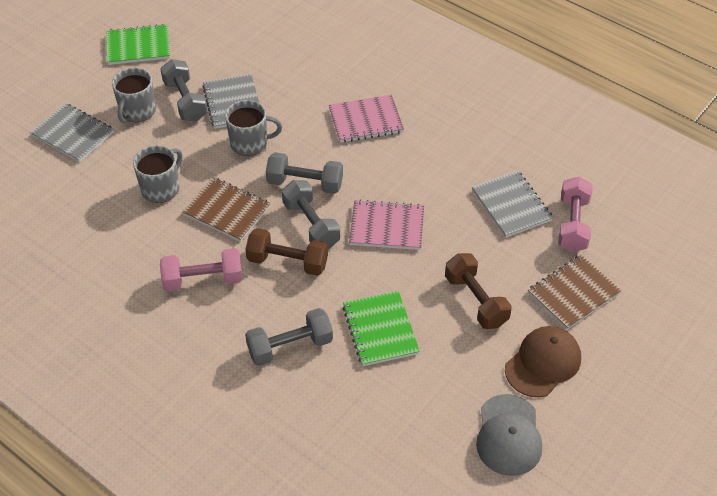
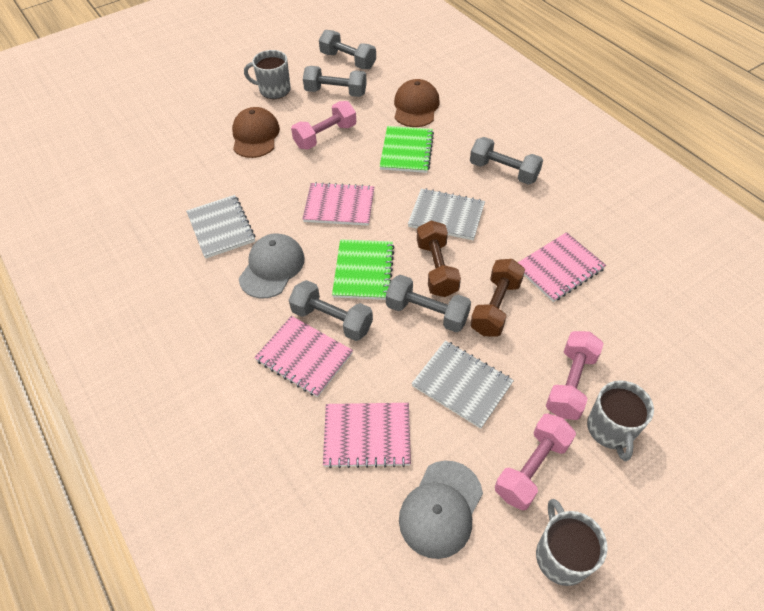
brown cap: [505,326,581,397] = 1 -> [232,107,280,158] [394,79,440,127] = 2
brown notebook: [182,177,271,242] [528,255,622,330] = 2 -> none = 0
grey cap: [476,394,542,476] = 1 -> [239,233,305,299] [399,460,483,559] = 2
grey dumbbell: [160,59,207,122] [245,308,333,366] [266,152,343,194] [282,180,340,249] = 4 -> [289,280,373,341] [303,66,367,97] [319,30,376,69] [386,275,471,332] [470,137,543,185] = 5
pink dumbbell: [160,248,243,291] [558,177,593,252] = 2 -> [291,101,356,150] [495,413,576,511] [546,331,604,420] = 3
pink notebook: [329,95,404,143] [349,200,424,250] = 2 -> [254,316,353,397] [302,182,374,226] [323,403,411,468] [518,232,606,302] = 4

